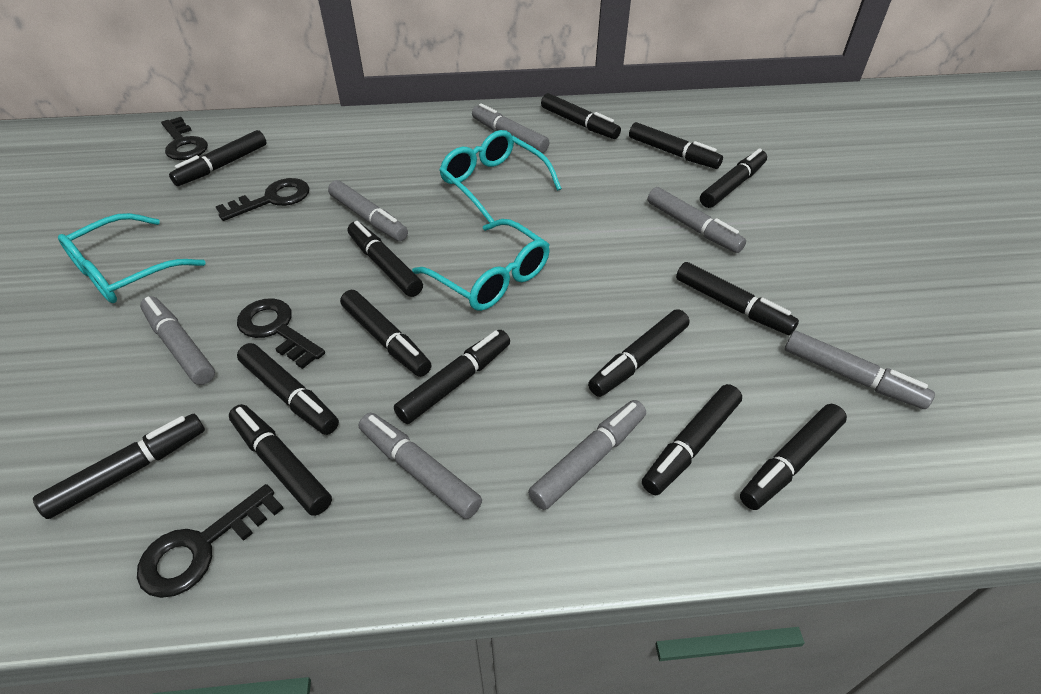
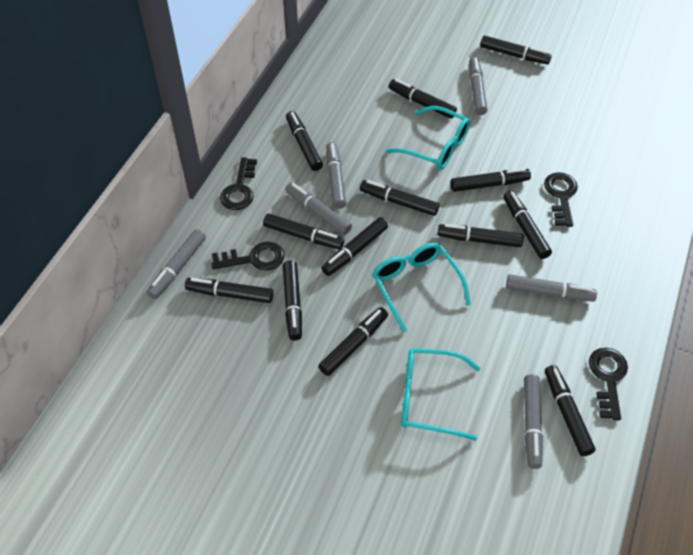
black marker: [33,414,205,519] [169,130,267,186] [229,404,332,516] [237,343,339,435] [340,290,431,377] [348,221,423,297] [394,330,510,424] [541,93,621,139] [588,309,689,397] [629,122,723,169] [642,384,742,496] [676,262,799,335] [700,148,767,208] [740,404,847,510] = 14 -> [185,278,273,303] [263,213,344,249] [283,260,302,341] [286,111,323,171] [318,307,388,376] [321,217,388,276] [360,180,439,216] [389,79,457,119] [438,224,524,247] [451,168,531,192] [480,36,552,64] [503,190,552,259] [545,365,596,456] = 13
grey marker: [140,296,215,385] [328,180,408,241] [359,413,482,519] [472,103,549,153] [528,400,646,510] [648,187,746,253] [785,331,935,409] = 7 -> [147,229,206,299] [285,182,352,235] [326,142,346,209] [469,57,488,115] [506,274,597,302] [524,374,543,469] = 6

